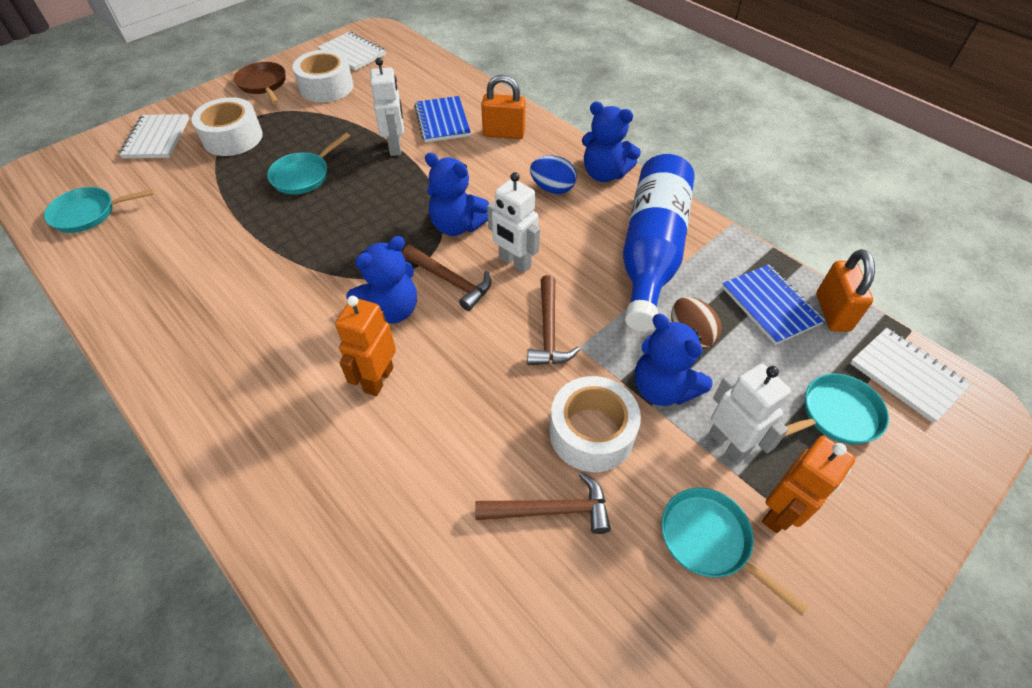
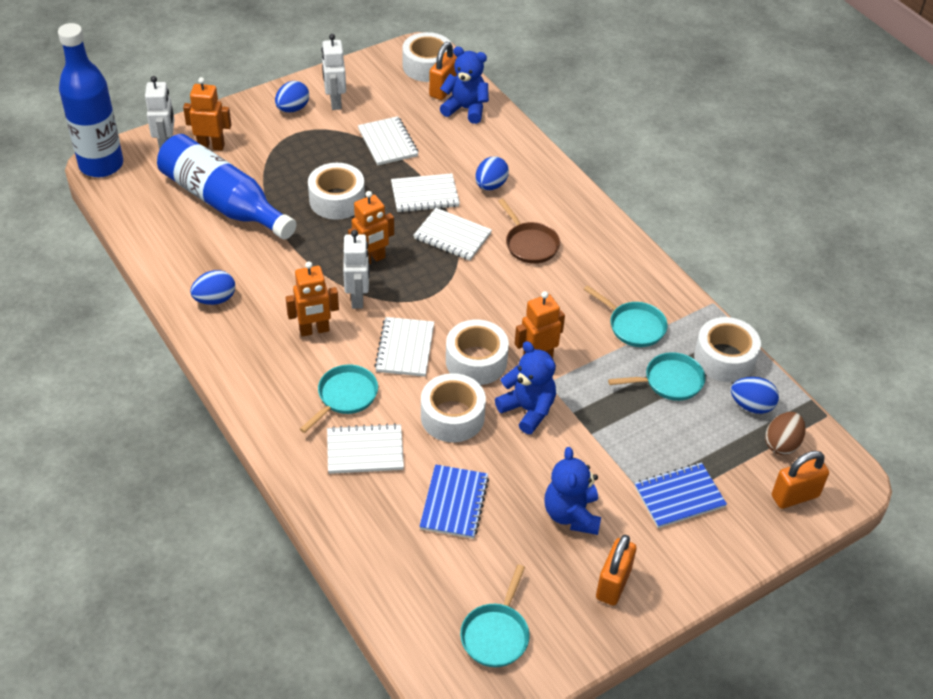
blue bottle: [623,154,694,331] = 1 -> [58,23,123,177] [157,134,296,239] = 2
blue egg: [530,156,577,194] = 1 -> [190,270,235,305] [275,81,309,112] [475,157,509,190] [731,377,779,414] = 4
blue teddy bear: [347,236,417,324] [425,153,489,236] [582,102,641,182] [635,314,713,406] = 4 -> [440,46,489,124] [495,341,556,434] [544,447,601,535] = 3
brown hammer: [403,245,491,311] [475,472,611,534] [527,275,580,365] = 3 -> none = 0
orange padlock: [481,75,526,139] [817,249,875,332] = 2 -> [429,42,457,100] [596,534,637,606] [772,451,829,509] = 3
orange robot: [335,296,396,396] [762,436,856,533] = 2 -> [183,77,231,151] [286,262,339,337] [348,191,394,265] [515,291,565,358] = 4
white notebook: [119,114,189,158] [318,32,386,71] [850,328,971,423] = 3 -> [327,423,404,474] [358,116,418,165] [374,317,434,377] [391,173,460,212] [413,208,492,261] = 5
white tape: [192,97,263,156] [293,50,353,102] [550,376,641,472] = 3 -> [308,163,365,220] [402,32,453,82] [421,373,486,442] [446,320,509,385] [694,317,761,382] = 5

